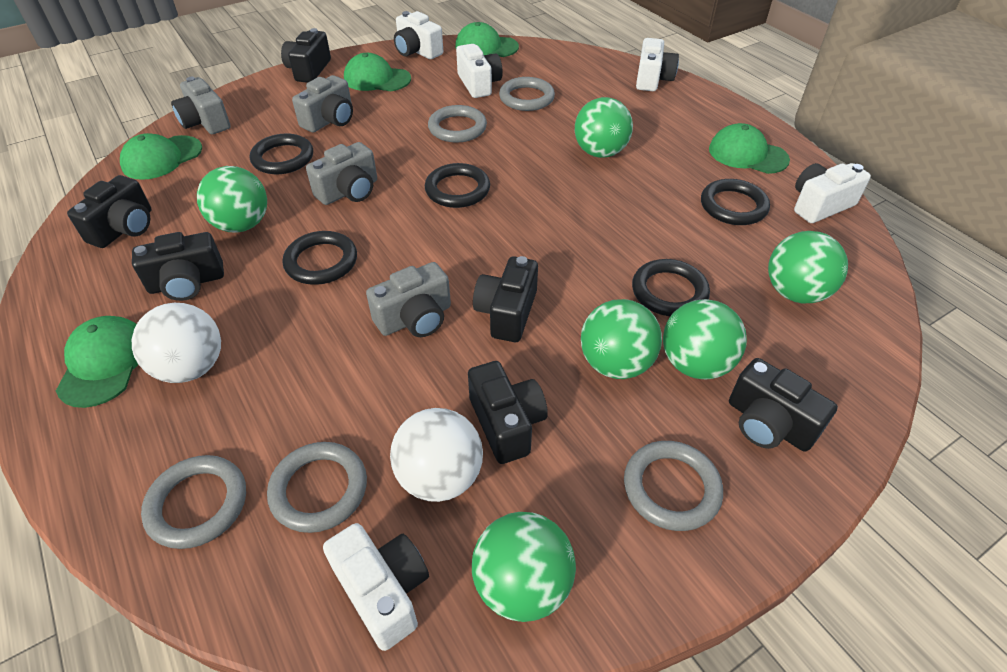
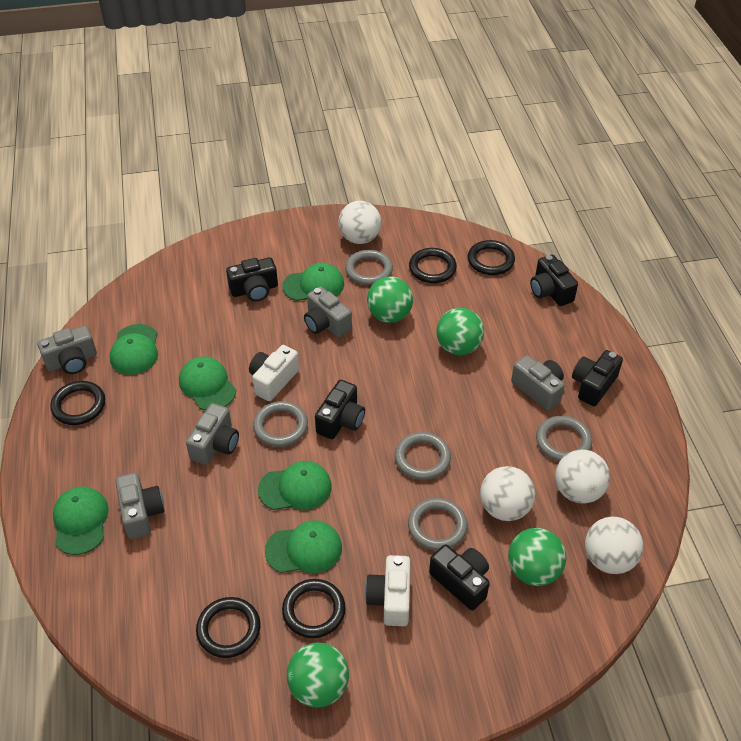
black camera: [67,175,152,248] [132,232,224,301] [281,28,331,83] [468,361,548,464] [473,256,538,342] [729,358,838,452] = 6 -> [226,257,278,301] [315,380,365,439] [429,544,490,610] [530,254,578,306] [572,350,623,406] = 5
green ball: [197,166,267,233] [472,512,576,622] [575,97,633,158] [581,299,662,379] [663,299,747,379] [768,231,848,303] = 6 -> [287,642,349,708] [367,277,413,323] [436,308,484,355] [508,528,566,586] = 4
green cap: [56,316,138,408] [120,133,202,180] [344,53,411,91] [455,22,519,57] [709,123,790,174] = 5 -> [53,487,109,555] [110,324,158,375] [179,356,236,410] [258,461,332,510] [265,521,342,573] [283,263,344,301] = 6
grey camera: [171,77,231,134] [292,75,353,133] [306,142,377,205] [366,262,451,337] = 4 -> [38,326,97,374] [115,473,164,539] [186,403,239,465] [304,286,352,338] [511,355,565,411] = 5
white ball: [132,303,221,383] [390,408,483,502] = 2 -> [338,201,381,244] [480,466,535,521] [555,449,610,504] [585,517,643,574] = 4
white camera: [323,523,429,651] [394,11,443,59] [456,44,503,98] [636,38,679,91] [794,163,871,223] = 5 -> [249,345,299,401] [365,555,410,626] = 2

